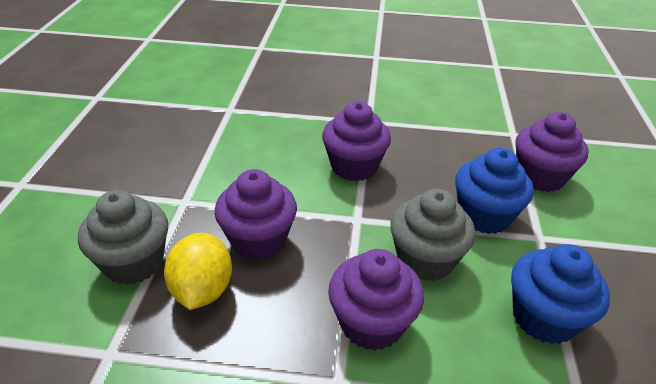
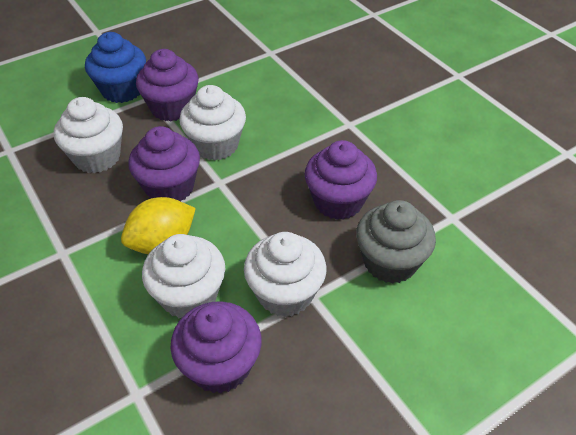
blue cupcake: [455,148,534,234] [511,244,610,344] = 2 -> [85,32,146,103] = 1
grey cupcake: [78,190,168,285] [390,189,475,281] = 2 -> [356,200,436,284] = 1
white cupcake: none = 0 -> [54,97,123,173] [142,234,226,318] [179,85,246,161] [244,232,327,317] = 4

